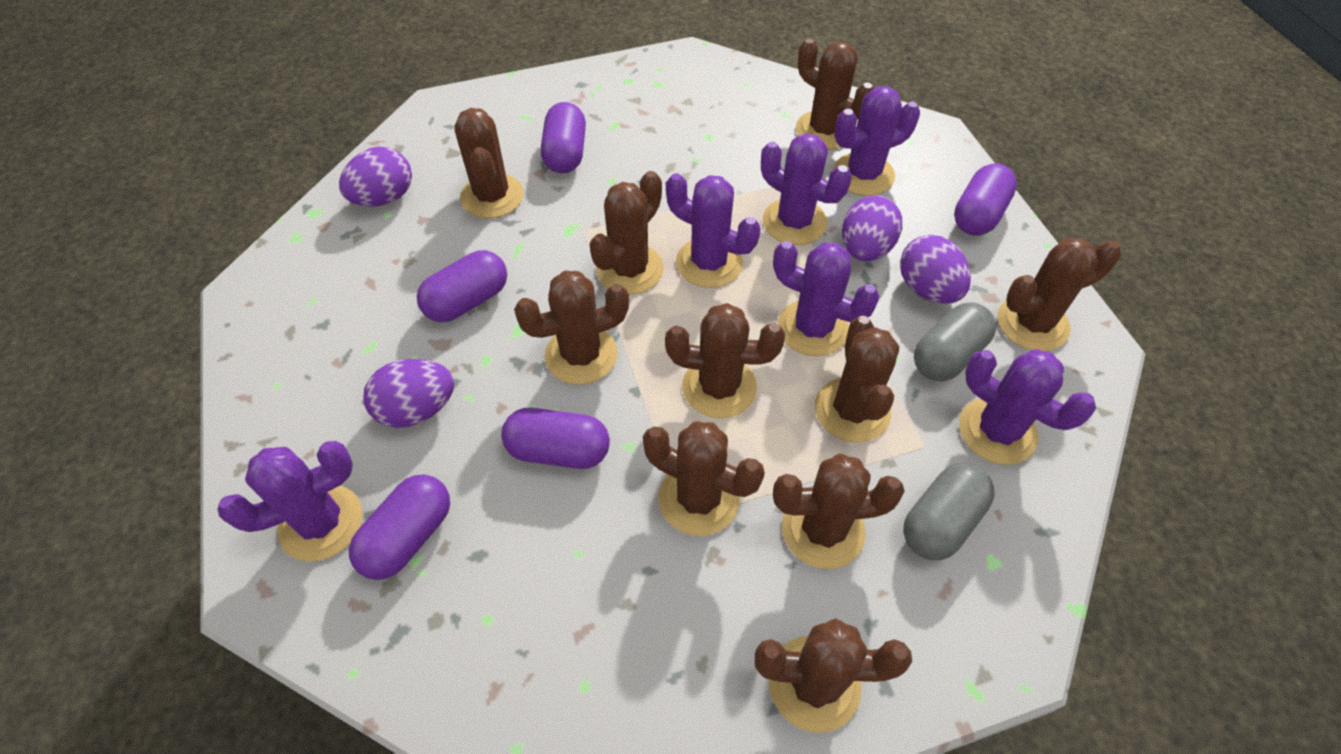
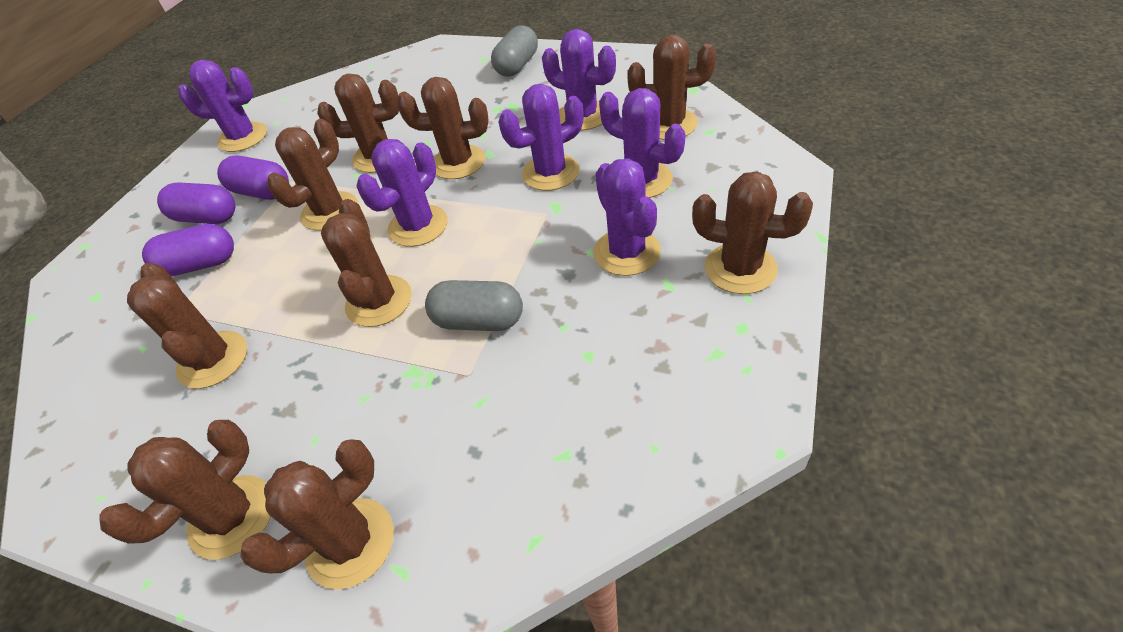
brown cactus: [454,108,523,218] [514,271,629,385] [589,171,663,295] [643,421,765,536] [665,303,785,418] [755,618,912,733] [773,453,905,569] [796,38,874,150] [815,316,899,443] [998,238,1121,351] = 10 -> [99,420,271,560] [127,263,247,389] [240,439,394,589] [267,119,358,231] [317,74,399,173] [321,199,412,327] [397,77,489,179] [627,34,716,140] [692,171,813,294] = 9
purple capsule: [349,475,450,580] [417,250,507,322] [501,408,610,469] [541,102,586,173] [954,163,1017,236] = 5 -> [142,224,234,276] [157,182,235,224] [217,155,289,200] = 3
purple egg: [339,147,412,207] [363,359,454,428] [842,195,902,262] [900,235,971,304] = 4 -> none = 0

